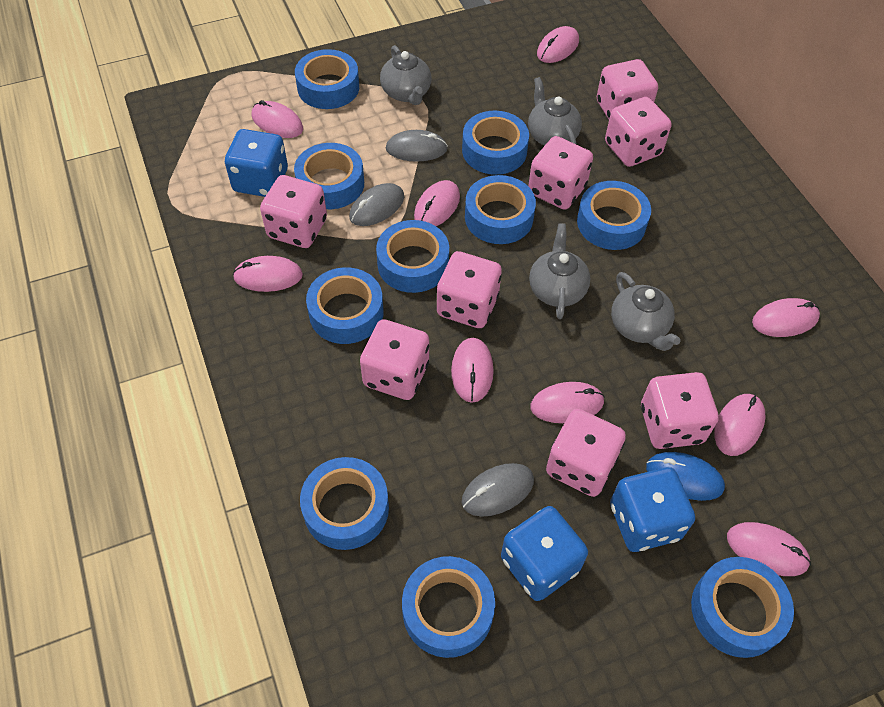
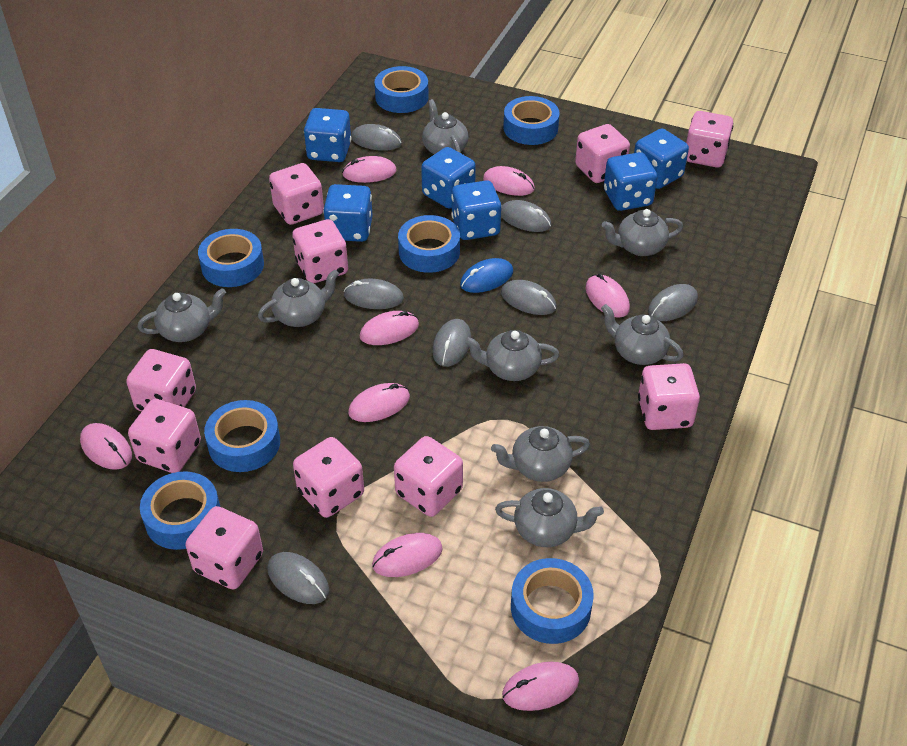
blue dice: [225,129,288,197] [501,506,588,601] [610,467,695,552] = 3 -> [304,108,351,162] [323,184,373,242] [421,147,476,209] [451,180,502,240] [604,152,657,211] [634,129,689,189] = 6
blue tape: [294,143,364,209] [295,49,359,109] [300,457,389,550] [306,267,384,344] [376,220,449,293] [402,556,495,658] [462,111,529,175] [465,175,536,244] [577,181,651,250] [691,557,794,658] = 10 -> [140,472,220,550] [198,229,264,287] [204,400,280,472] [374,66,429,113] [398,215,460,273] [503,96,560,145] [511,558,594,644] = 7
grey mouse: [349,183,404,226] [386,130,448,162] [462,463,534,517] = 3 -> [267,552,329,604] [344,279,404,309] [351,124,402,151] [432,319,471,367] [501,200,551,232] [501,280,557,315] [648,284,698,321] = 7
grey teapot: [380,45,431,105] [528,77,582,146] [529,223,590,319] [611,272,681,351] = 4 -> [138,288,226,342] [258,269,339,327] [422,99,468,154] [465,330,560,381] [491,426,590,482] [495,488,604,547] [601,304,683,365] [602,209,683,256] = 8
pink dice: [260,175,327,248] [360,319,429,400] [437,251,502,328] [528,136,593,210] [546,409,626,497] [597,59,658,120] [605,97,671,167] [641,372,719,449] = 8 -> [126,349,196,412] [128,399,201,473] [185,506,263,589] [269,163,324,225] [292,219,348,283] [293,437,364,518] [394,436,463,517] [575,124,630,183] [638,363,700,430] [686,111,733,168] = 10
pink mouse: [233,256,303,292] [251,100,303,138] [414,180,460,226] [451,338,494,403] [531,382,605,423] [537,26,579,63] [714,394,766,456] [727,522,811,576] [752,298,820,337] = 9 -> [80,423,132,470] [342,156,397,183] [348,383,410,422] [360,311,419,345] [372,533,443,577] [483,166,535,196] [502,662,579,711] [586,273,630,318] = 8

